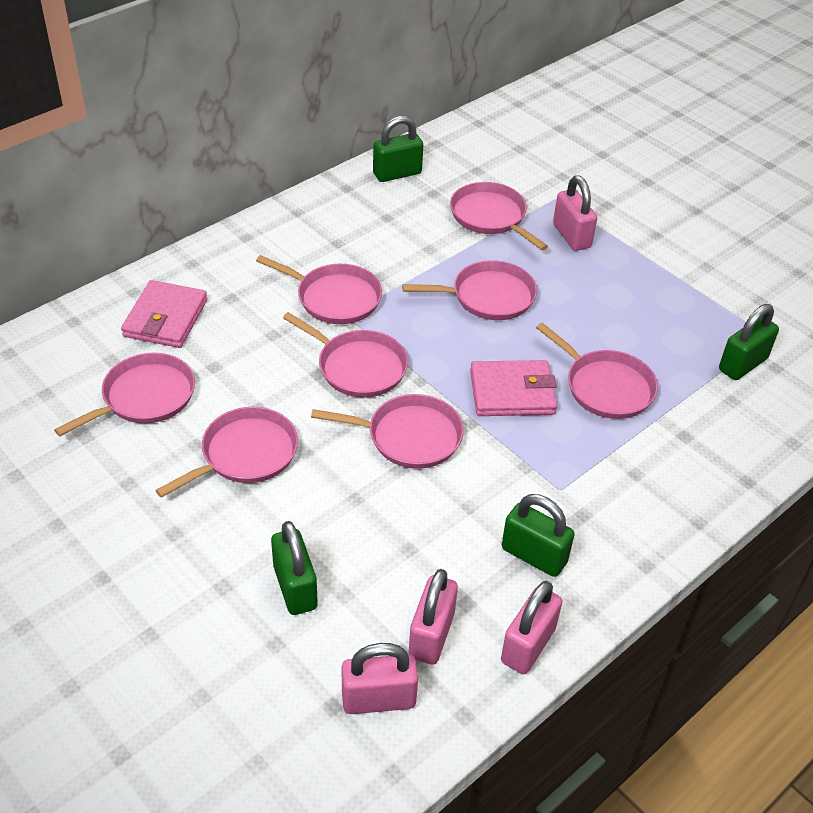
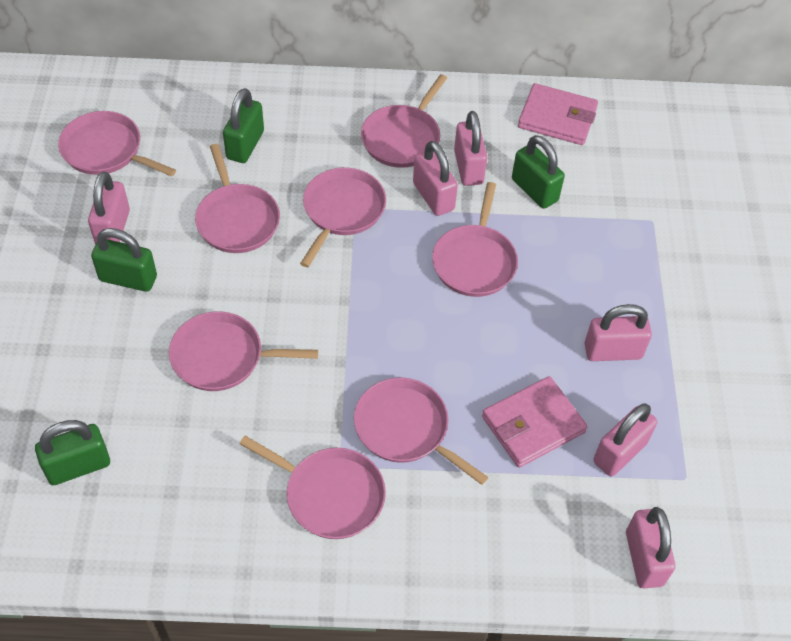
pink padlock: [342,643,418,714] [409,569,458,665] [501,581,562,674] [553,175,597,251] = 4 -> [88,172,130,245] [413,141,458,216] [454,111,487,186] [584,304,652,361] [593,403,657,476] [626,507,676,588] = 6

